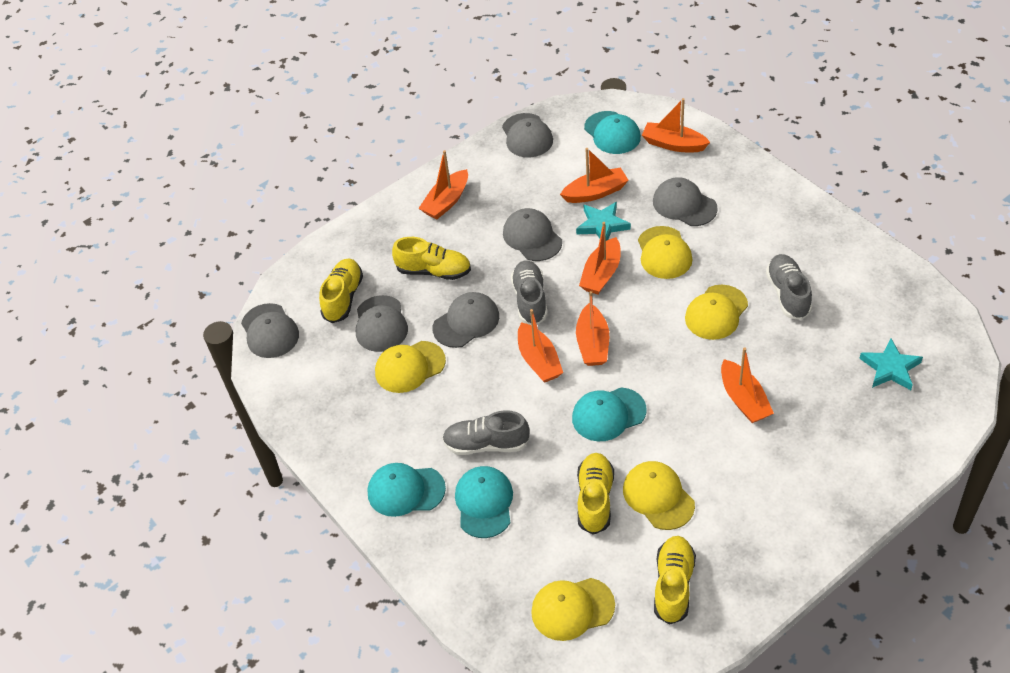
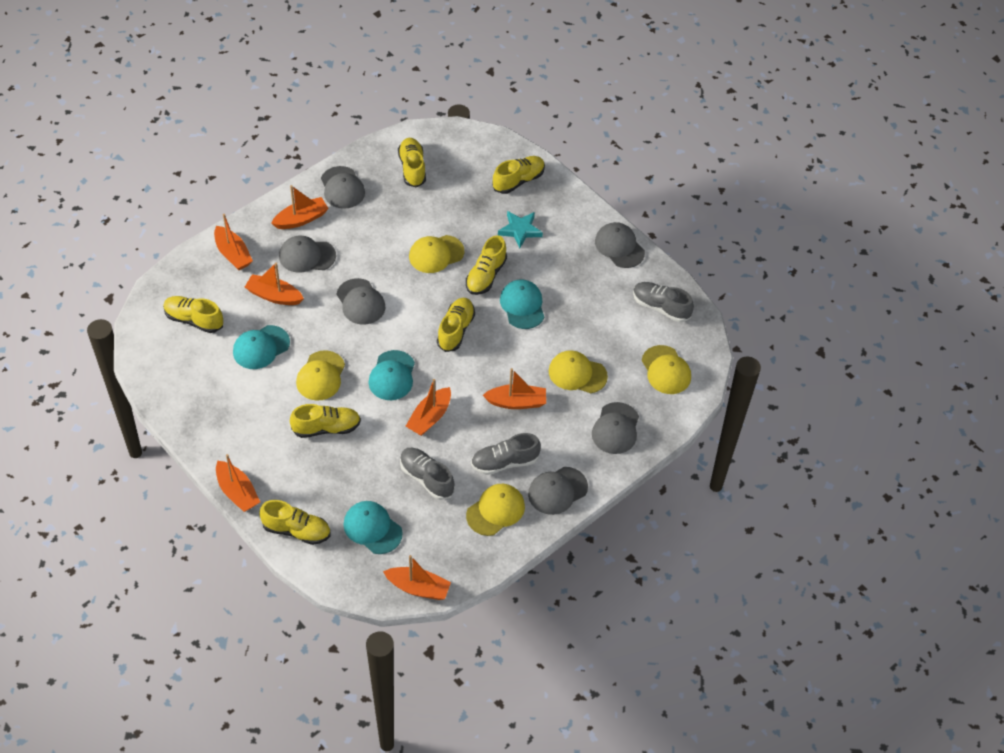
turquoise star: [576,202,631,241] [859,339,923,390] = 2 -> [498,211,543,248] = 1
yellow shoe: [319,259,363,323] [392,237,471,280] [577,453,614,535] [654,536,696,625] = 4 -> [163,296,223,333] [259,500,330,545] [290,404,361,438] [398,138,426,188] [437,298,475,352] [466,235,507,295] [492,156,545,194] = 7

